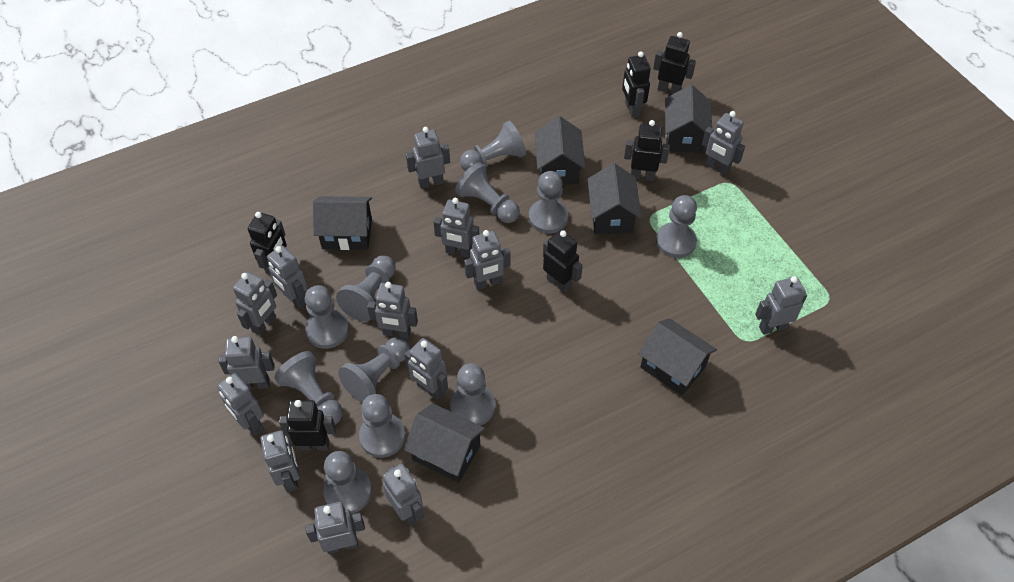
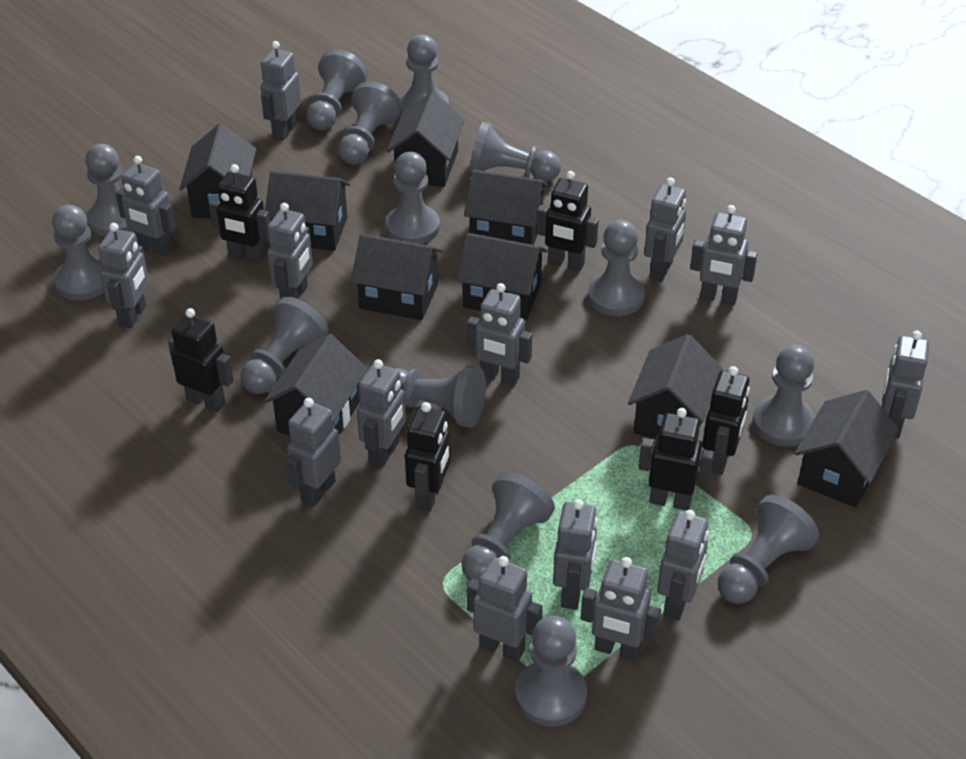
black house: [313,196,372,250] [404,403,485,483] [535,116,585,185] [588,163,642,234] [638,318,717,396] [665,85,712,153] = 6 -> [179,123,256,218] [264,334,367,436] [265,171,350,251] [351,234,443,320] [386,91,465,187] [457,233,548,320] [464,170,549,245] [628,334,722,439] [795,390,899,507] = 9
grey pawn: [274,351,343,425] [305,285,349,349] [323,451,372,514] [336,255,396,321] [338,337,410,403] [359,394,406,458] [450,363,495,426] [455,162,520,223] [460,121,526,171] [529,171,568,234] [656,195,697,258] = 11 -> [52,205,104,301] [85,144,132,237] [241,297,329,394] [306,49,368,131] [338,81,402,165] [385,152,440,244] [395,365,486,428] [400,35,449,115] [461,472,555,581] [469,122,561,181] [515,616,587,727] [588,220,645,316] [718,495,819,604] [752,345,815,446] = 14

